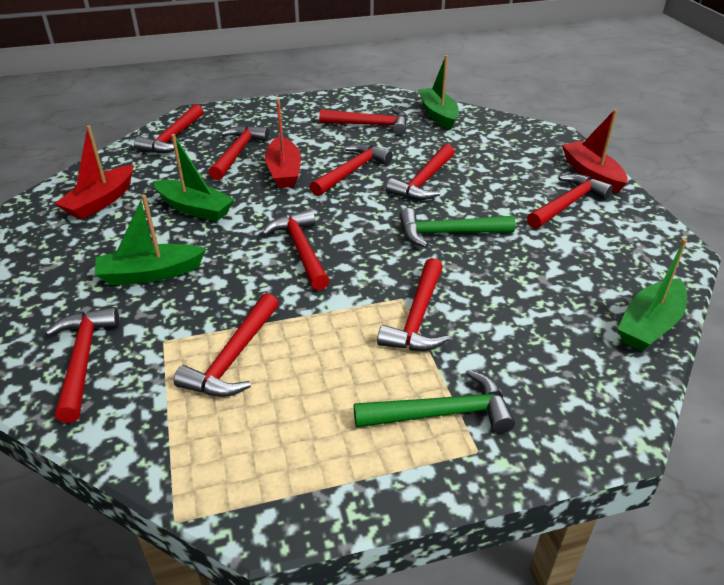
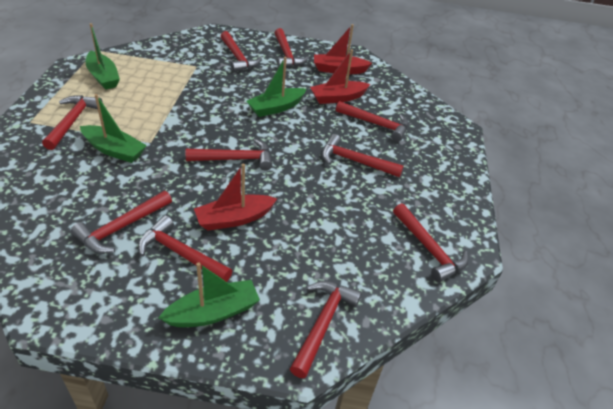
green hammer: [354,370,515,433] [399,208,515,248] = 2 -> none = 0

